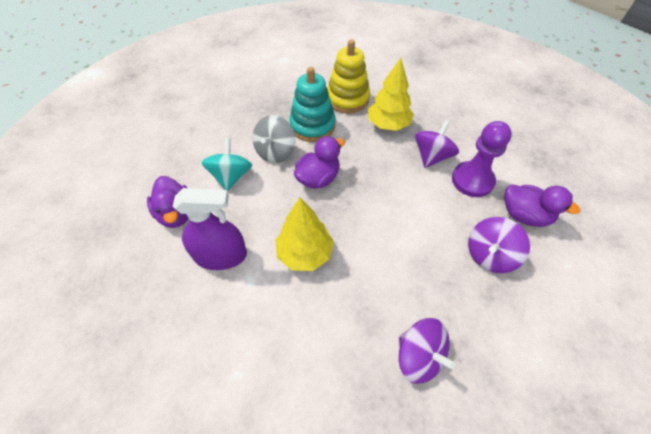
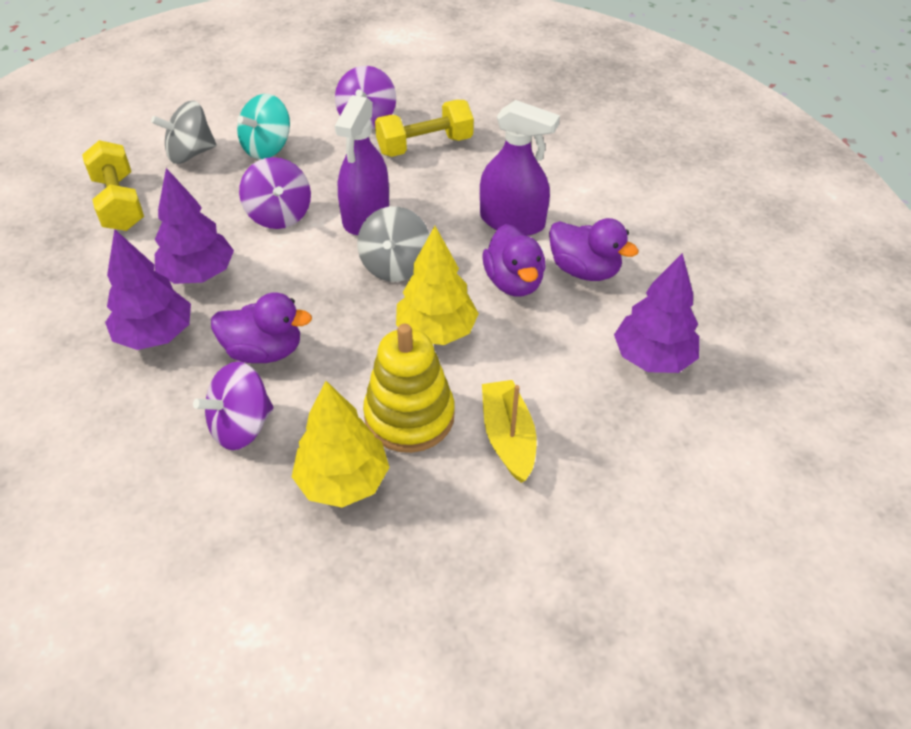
grey spinning top: [253,115,296,163] = 1 -> [151,101,217,164] [357,206,430,282] = 2
purple pawn: [452,121,512,197] = 1 -> none = 0
purple spray bottle: [172,188,247,270] = 1 -> [335,95,389,235] [480,100,560,236] = 2
purple tree: none = 0 -> [105,229,191,350] [155,168,234,284] [614,253,699,373] = 3
turquoise stacking toy: [289,67,336,142] = 1 -> none = 0
yellow boat: none = 0 -> [482,380,537,483] = 1
yellow dumbbell: none = 0 -> [82,140,144,231] [375,100,474,157] = 2

